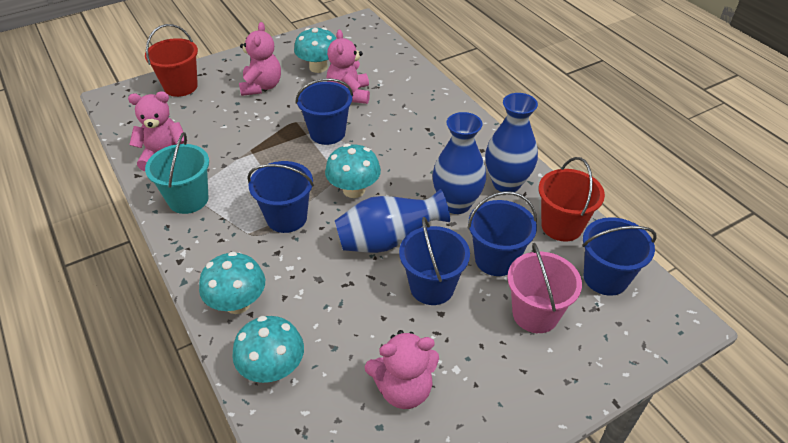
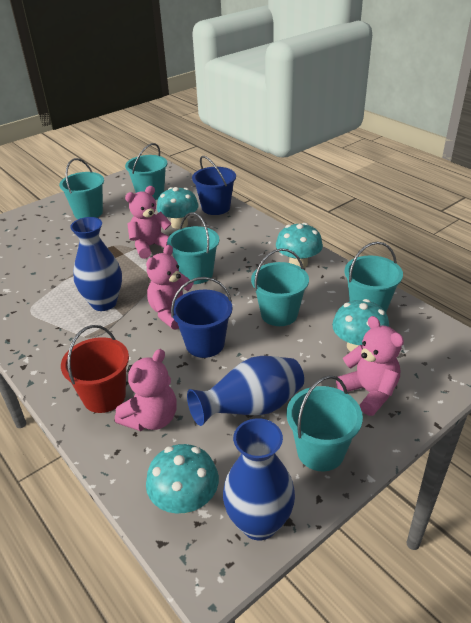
blue bucket: [247,161,314,233] [295,78,353,145] [399,217,470,305] [468,191,537,276] [583,217,657,296] = 5 -> [171,277,233,358] [192,156,236,215] = 2
pink bucket: [507,243,582,333] = 1 -> none = 0
red bucket: [145,24,198,97] [539,157,605,241] = 2 -> [61,325,129,413] = 1
turquoise bucket: [145,132,209,214] = 1 -> [59,158,104,219] [125,143,167,200] [167,212,219,284] [251,248,309,326] [287,375,363,472] [344,242,403,312] = 6

